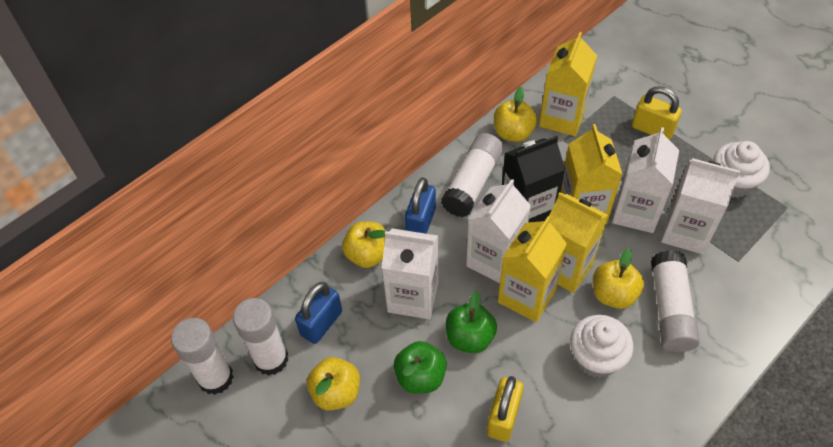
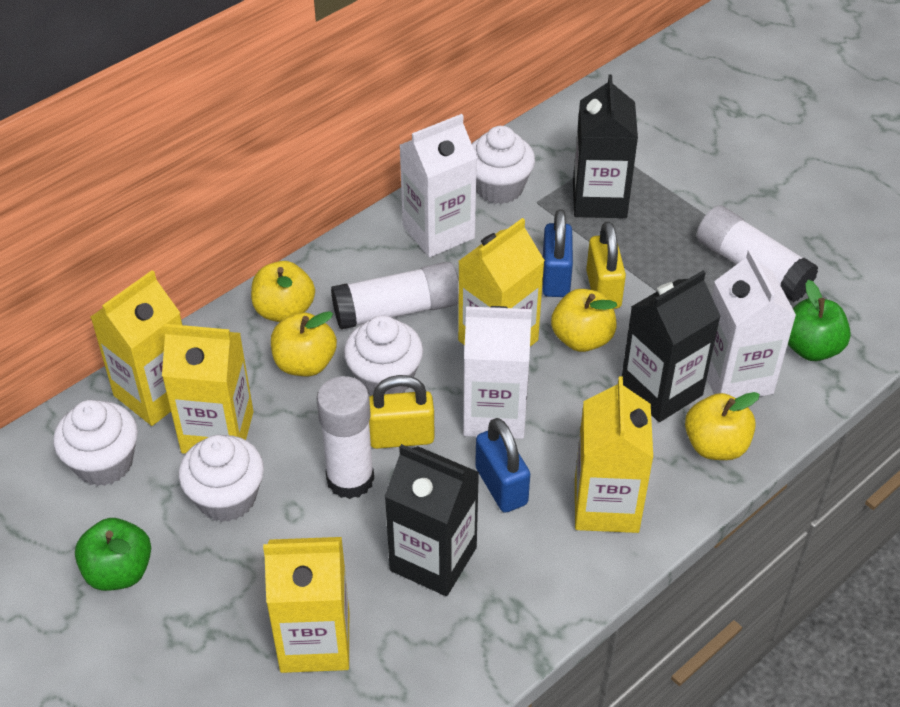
black carton: [502,136,565,223] = 1 -> [384,444,479,596] [573,74,638,218] [622,271,721,422] = 3
white carton: [382,229,438,319] [466,179,531,283] [612,127,679,233] [661,158,740,254] = 4 -> [400,114,477,258] [463,306,532,439] [707,249,796,398] = 3
white cupcake: [570,315,633,377] [713,141,770,198] = 2 -> [53,400,138,486] [179,435,264,522] [344,315,423,396] [472,126,535,204] = 4
white glue stick: [171,318,233,395] [233,298,288,376] [441,133,504,217] [651,250,700,352] = 4 -> [316,376,374,499] [331,262,459,330] [696,205,818,302] = 3
yellow carton: [498,216,567,322] [539,32,597,136] [549,192,608,293] [561,124,622,224] = 4 -> [91,270,182,426] [162,324,253,454] [263,537,349,673] [458,218,545,347] [575,377,653,533] = 5

